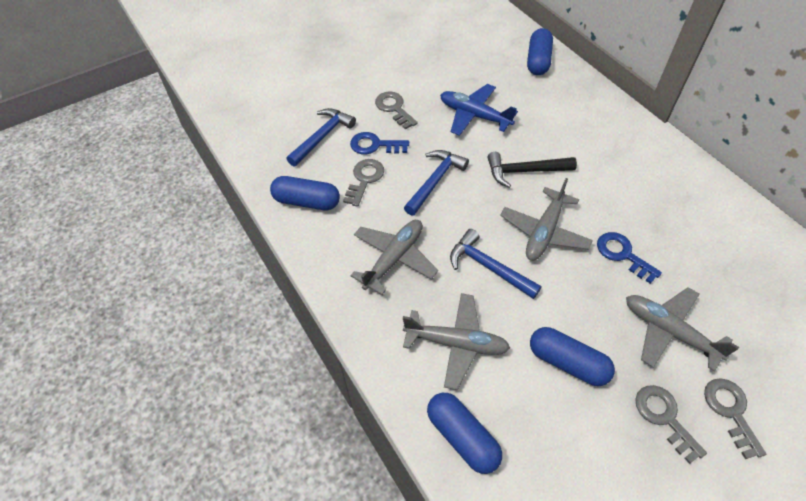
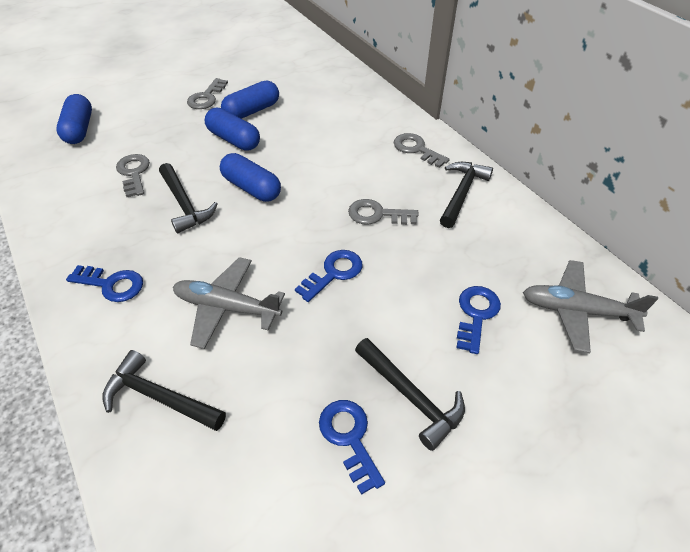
black hammer: [487,152,577,188] = 1 -> [102,350,226,431] [159,163,218,233] [355,338,465,451] [440,162,493,228] = 4
blue hammer: [286,108,356,167] [404,150,469,216] [450,229,541,299] = 3 -> none = 0
blue key: [350,132,409,154] [597,232,662,284] = 2 -> [66,265,143,302] [295,250,362,302] [319,400,385,495] [457,286,501,354] = 4
blue plane: [440,84,518,136] = 1 -> none = 0
grey plane: [350,220,438,295] [403,293,510,390] [500,178,593,261] [626,287,739,372] = 4 -> [173,257,285,349] [523,260,658,353] = 2

